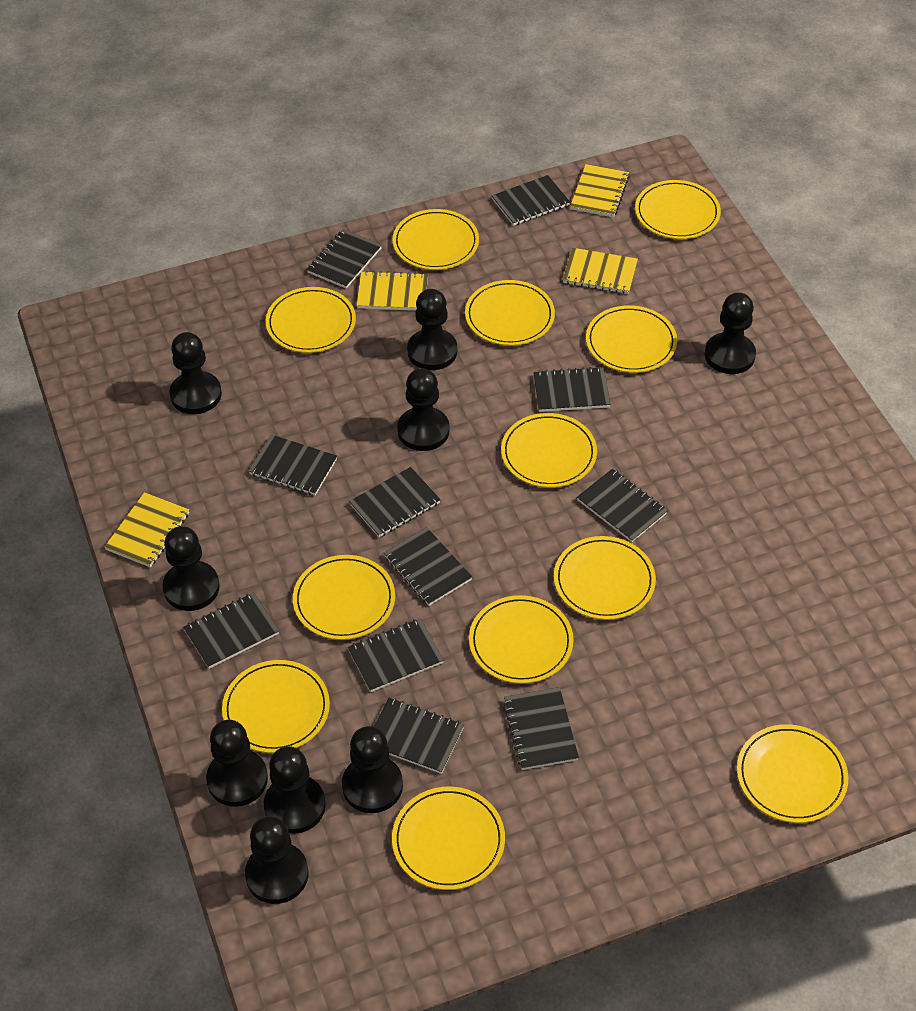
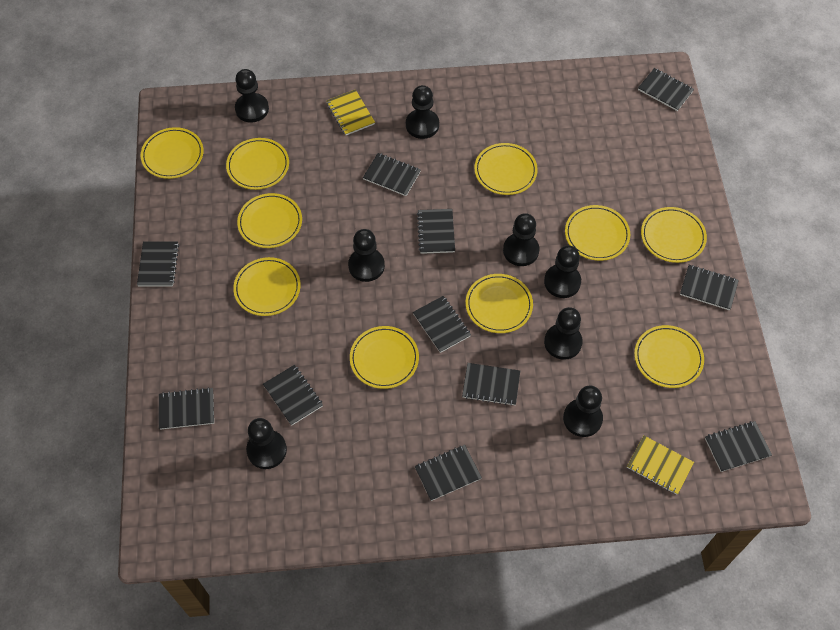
black pawn: [162,526,220,611] [169,332,222,414] [206,720,268,807] [245,816,309,904] [264,746,326,834] [342,726,403,813] [397,368,450,451] [407,289,457,370] [705,292,756,374] = 9 -> [235,69,269,123] [246,418,287,469] [348,229,385,282] [406,85,439,139] [503,213,539,266] [544,245,581,298] [544,307,583,360] [563,386,603,437] = 8
yellow notebook: [104,492,189,567] [356,271,428,311] [563,248,638,294] [570,164,629,217] = 4 -> [326,89,375,135] [627,436,694,495] = 2
yellow plate: [222,660,330,753] [266,287,356,353] [293,555,395,640] [392,209,479,270] [392,787,505,890] [465,280,555,346] [469,595,573,684] [501,413,597,488] [554,536,656,620] [586,305,677,373] [635,180,721,239] [737,724,848,823] = 12 -> [141,127,204,179] [226,138,289,190] [233,257,301,316] [237,193,302,248] [350,326,419,389] [466,274,533,333] [474,143,538,195] [565,205,630,261] [634,325,704,388] [641,207,707,263] = 10

